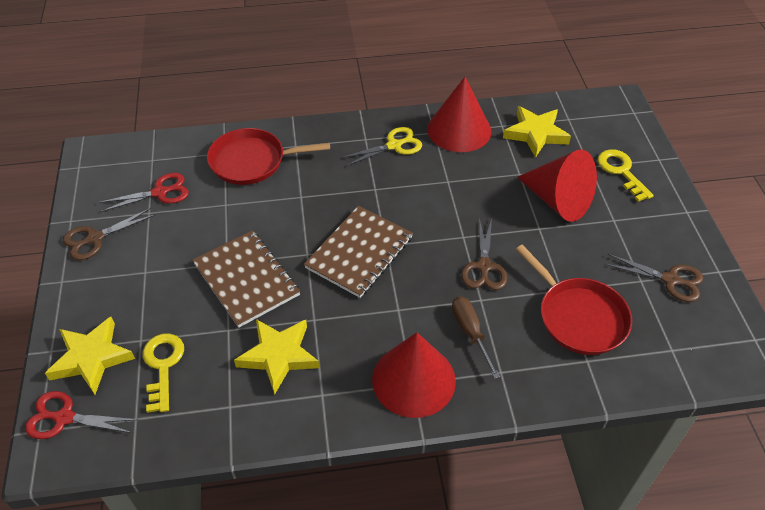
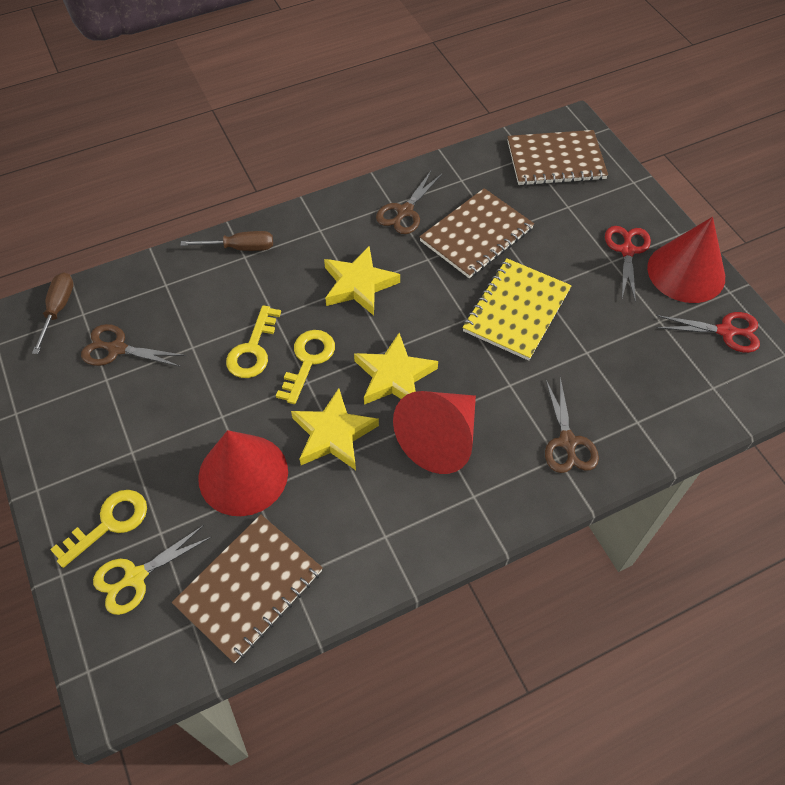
brown notebook: [192,230,300,328] [304,206,413,298] = 2 -> [172,514,323,663] [419,188,534,278] [507,130,608,186] = 3
brown screwdriver: [452,296,500,379] = 1 -> [32,272,74,354] [181,231,273,251] = 2
red pan: [207,128,330,185] [516,245,632,355] = 2 -> none = 0
yellow key: [143,334,184,413] [598,149,654,202] = 2 -> [50,490,147,568] [226,305,281,378] [276,330,335,404] = 3
yellow notebook: none = 0 -> [462,258,572,361] = 1

